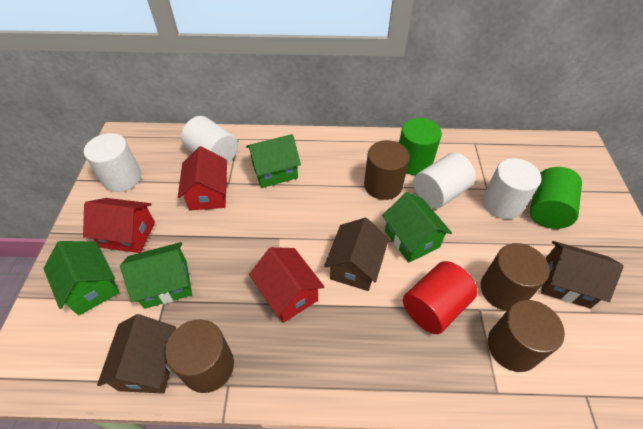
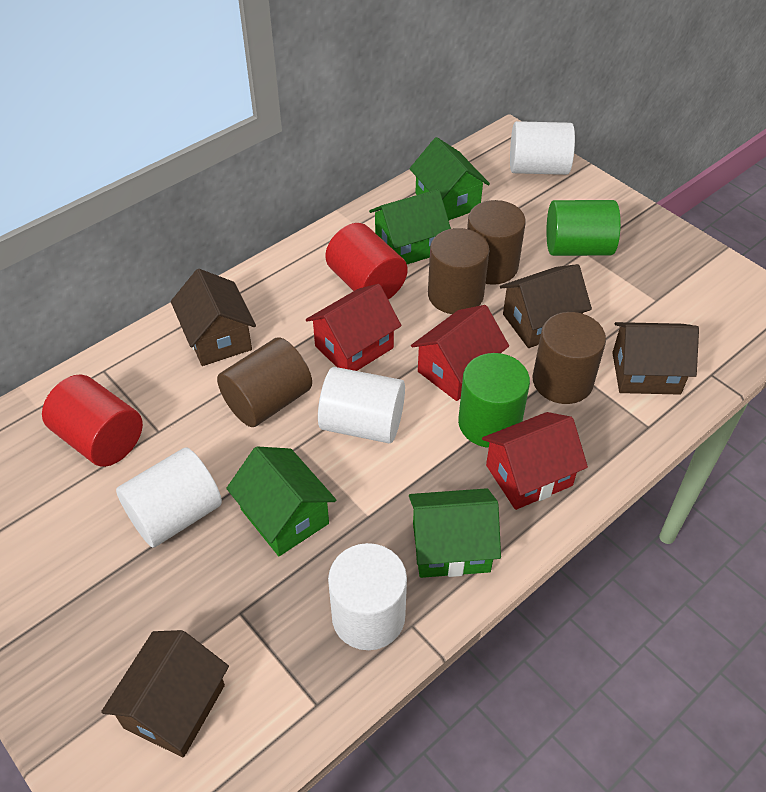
brown house: [97,314,176,394] [324,218,389,291] [541,241,624,309] = 3 -> [101,630,229,757] [171,269,256,366] [500,264,592,348] [612,322,699,395] = 4
red cylinder: [403,261,477,334] = 1 -> [42,374,143,467] [325,223,408,300] = 2

